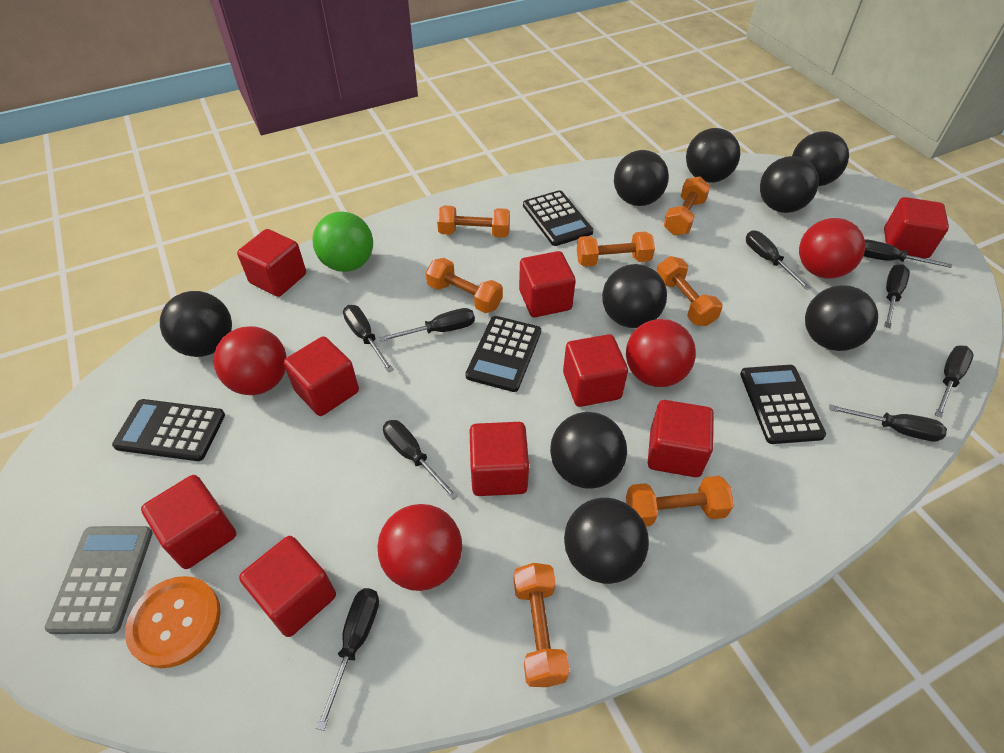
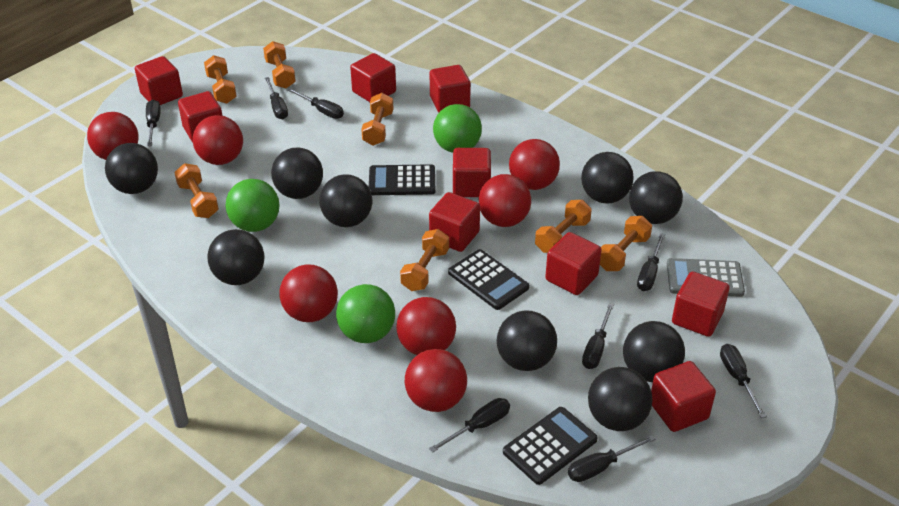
black calculator: [112,399,225,461] [465,316,541,392] [523,190,594,246] [740,365,826,444] = 4 -> [369,164,435,195] [448,249,529,310] [503,407,598,485] = 3
black screwdriver: [316,588,379,731] [343,305,394,373] [379,308,475,342] [383,420,458,500] [746,230,811,290] [829,405,947,442] [864,240,952,268] [884,264,910,328] [935,345,974,418] = 9 -> [146,100,161,146] [265,77,288,119] [288,88,344,119] [429,398,510,453] [568,435,656,482] [582,303,614,369] [637,233,665,291] [720,344,767,418] = 8
green ball: [312,211,373,272] = 1 -> [226,179,280,232] [336,284,395,343] [433,104,482,153] = 3
orange button: [125,576,221,668] = 1 -> none = 0
red ball: [214,326,287,395] [377,504,462,591] [626,319,696,387] [799,218,865,279] = 4 -> [87,112,139,160] [193,115,243,165] [279,264,338,322] [396,297,456,355] [405,349,467,412] [479,174,531,227] [509,139,560,190] = 7

